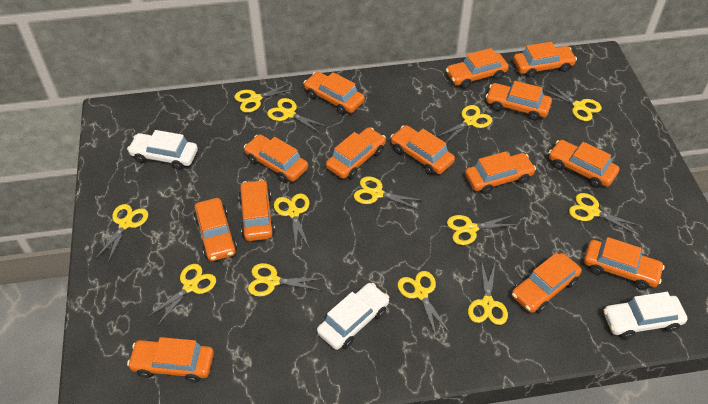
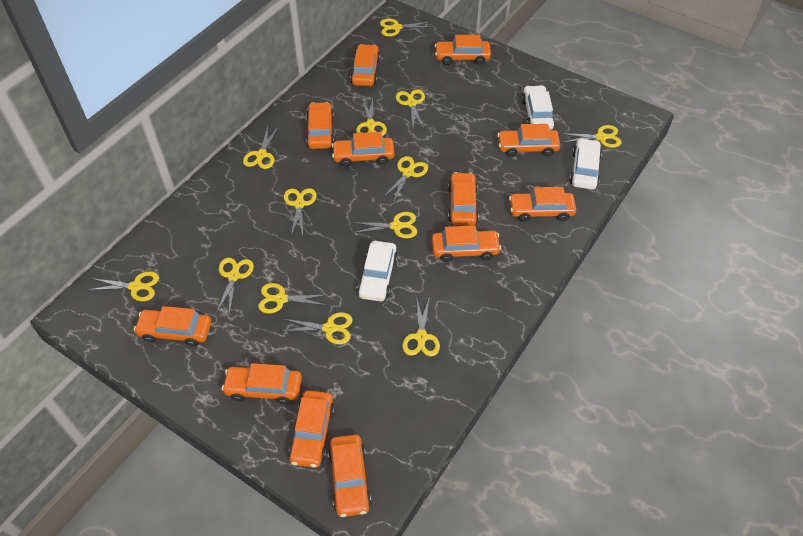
orange car: [127,337,214,382] [194,198,237,261] [238,179,275,241] [244,134,308,183] [304,72,365,114] [326,128,386,179] [391,125,455,175] [446,48,509,88] [465,151,536,194] [486,81,552,120] [512,253,582,313] [513,42,577,78] [549,140,620,188] [584,237,665,290] = 14 -> [134,306,211,347] [222,363,302,404] [289,391,335,468] [306,102,334,149] [328,435,371,517] [332,132,394,167] [351,44,380,86] [432,225,501,262] [435,35,491,65] [448,172,479,226] [497,124,560,157] [509,187,576,222] = 12

